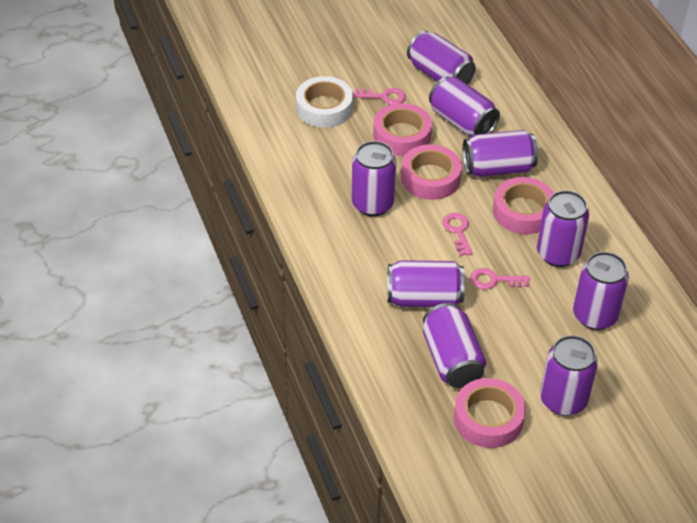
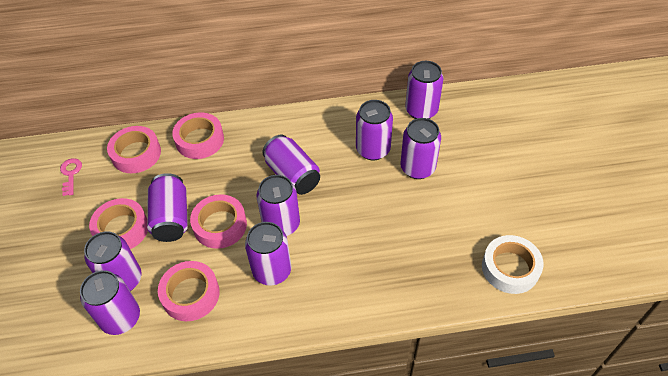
pink key: [353,88,406,105] [442,213,473,256] [470,268,530,289] = 3 -> [60,158,82,196] = 1
pink tape: [373,103,432,156] [401,144,462,200] [454,378,526,448] [493,177,554,234] = 4 -> [89,198,148,249] [107,126,161,173] [158,261,220,321] [172,113,224,159] [190,194,247,249] = 5

